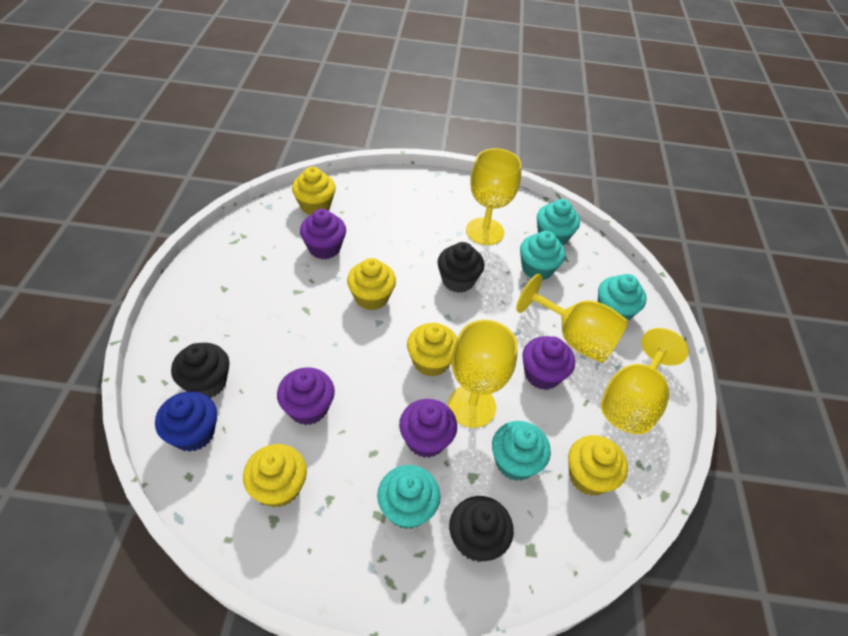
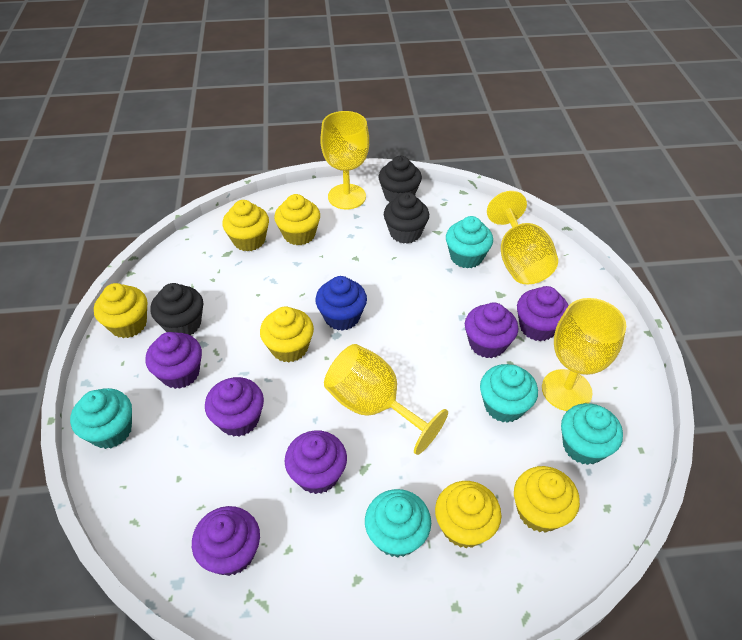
purple cupcake: [277,367,335,425] [300,209,346,259] [399,399,457,458] [522,336,575,390] = 4 -> [145,332,202,389] [192,506,260,576] [205,377,264,437] [284,430,347,494] [465,303,518,358] [517,286,569,341] = 6
yellow cupcake: [243,444,307,508] [292,167,336,215] [347,258,396,310] [407,323,457,377] [568,435,628,496] = 5 -> [94,283,147,338] [223,200,269,251] [260,307,314,363] [274,194,320,245] [435,481,501,548] [514,466,580,533] = 6

